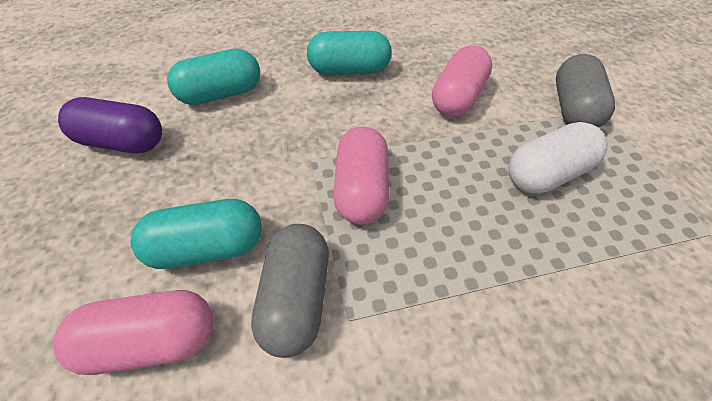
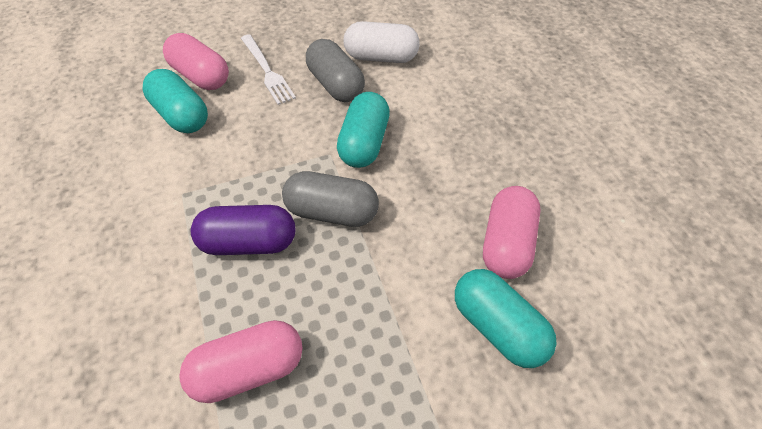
white fork: none = 0 -> [241,34,296,105] = 1

